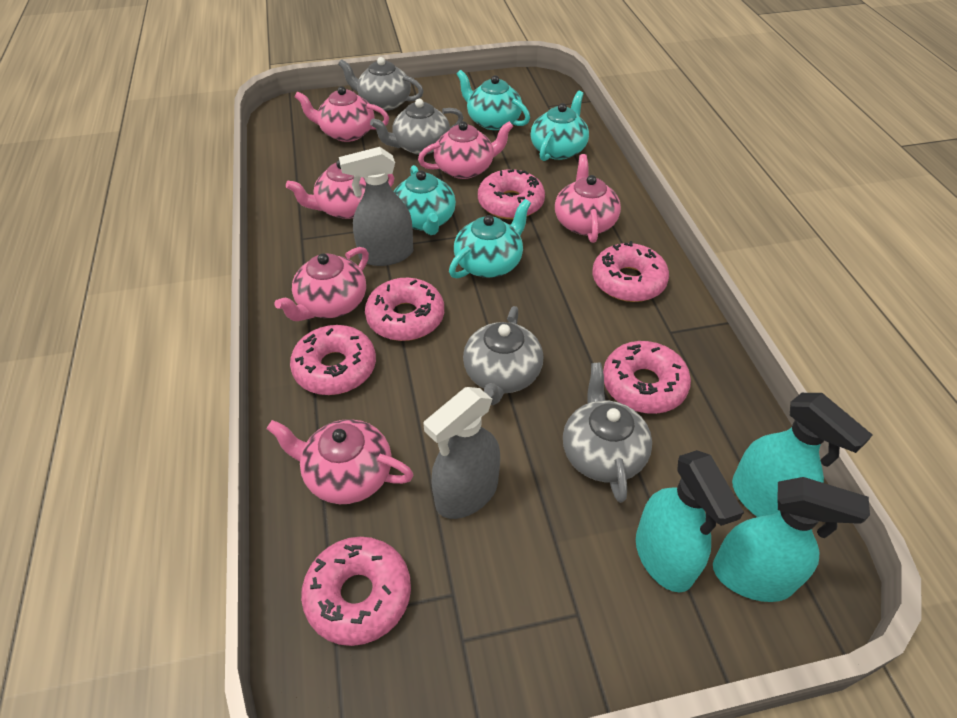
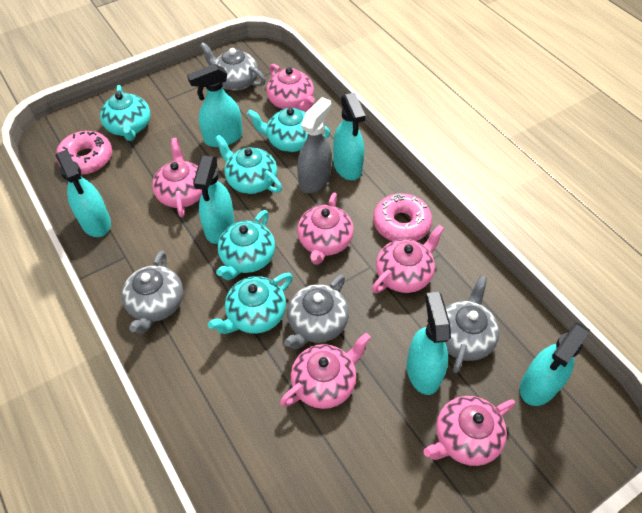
grey spray bottle: [339,147,413,266] [423,387,500,519] = 2 -> [297,97,332,193] = 1
pink donut: [290,325,376,395] [301,537,411,646] [365,278,444,341] [478,169,545,219] [592,241,669,302] [603,341,691,414] = 6 -> [56,131,112,175] [373,193,432,241] = 2
turquoise spray bottle: [636,450,744,592] [713,477,870,602] [732,393,872,517] = 3 -> [56,149,111,237] [187,64,243,147] [193,155,235,244] [333,92,366,180] [407,292,451,395] [520,322,590,406] = 6
turquoise teapot: [394,165,456,235] [449,199,531,279] [457,70,530,130] [530,91,589,161] = 4 -> [100,85,151,141] [208,273,293,334] [215,135,282,194] [216,210,275,280] [247,108,330,152] = 5

